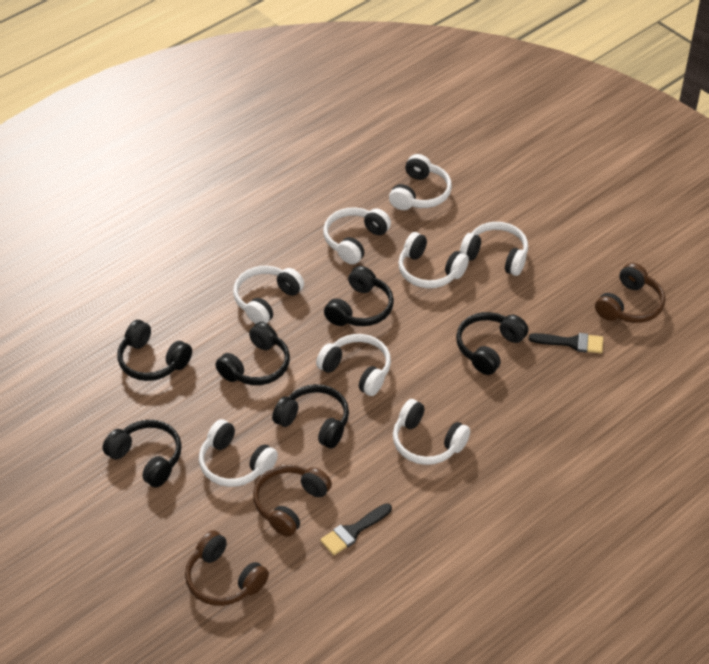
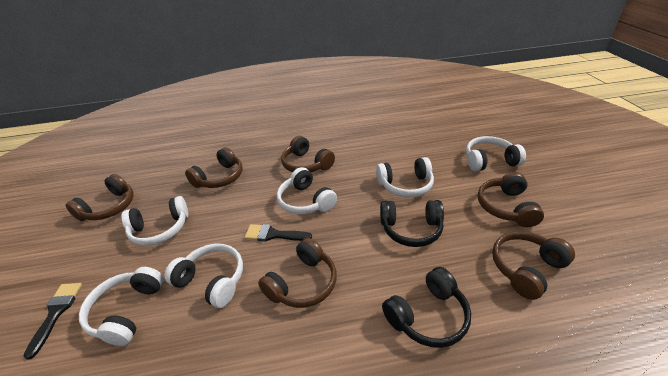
black headphones: [103,420,182,487] [117,320,192,381] [215,322,290,385] [272,384,349,448] [324,266,394,326] [456,312,528,375] = 6 -> [380,200,444,247] [382,267,471,348] = 2
brown headphones: [185,530,269,606] [253,465,332,537] [595,263,665,323] = 3 -> [66,174,134,221] [185,147,243,188] [258,238,337,308] [281,136,335,172] [478,172,544,227] [492,231,575,300] = 6
white headphones: [199,419,278,487] [233,266,304,324] [316,334,391,396] [323,207,391,265] [389,154,452,210] [393,399,470,465] [398,232,469,288] [460,222,528,276] = 8 -> [79,267,164,346] [122,196,188,246] [164,244,243,308] [277,167,337,214] [376,157,434,197] [466,136,526,171] = 6

